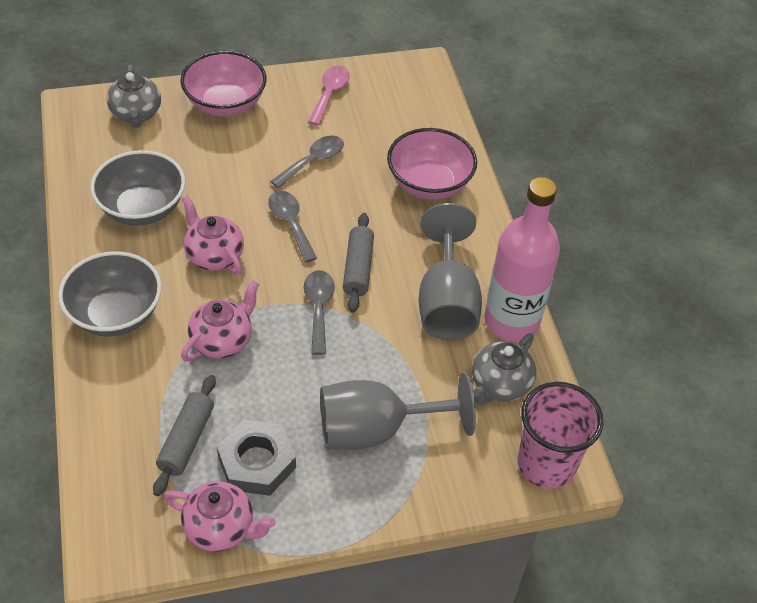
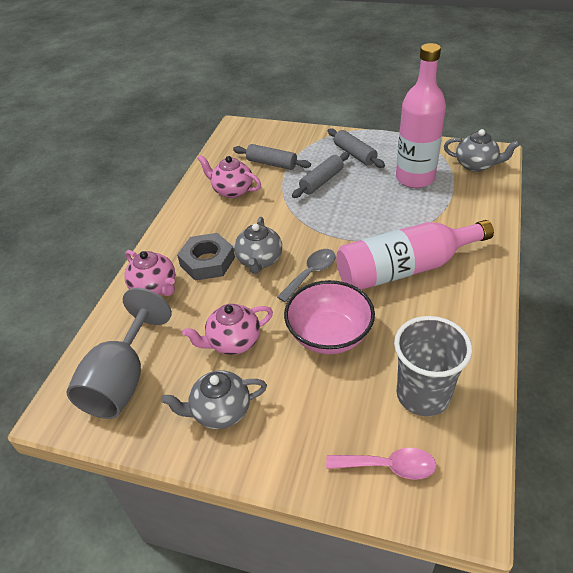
grey bowl: [58,251,162,337] [90,150,185,226] = 2 -> none = 0
grey cup: none = 0 -> [394,316,472,416] = 1
grey goblet: [320,372,476,450] [419,203,482,340] = 2 -> [66,288,172,419] = 1
grey rolling pin: [153,375,216,496] [343,213,374,312] = 2 -> [233,144,311,170] [292,152,349,198] [328,128,385,168] = 3
grey spoon: [268,191,317,263] [270,135,344,188] [304,270,335,355] = 3 -> [277,249,336,302] = 1
grey teapot: [107,65,161,128] [472,333,536,405] = 2 -> [161,370,267,429] [234,217,282,274] [444,129,520,172] = 3
pink bottle: [484,177,560,341] = 1 -> [336,220,494,290] [396,43,446,188] = 2
pink bowl: [181,51,267,117] [387,128,477,200] = 2 -> [284,280,375,354] = 1
pink cup: [518,382,604,489] = 1 -> none = 0

